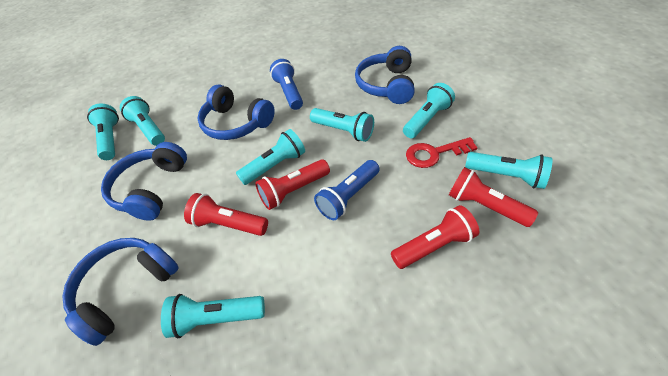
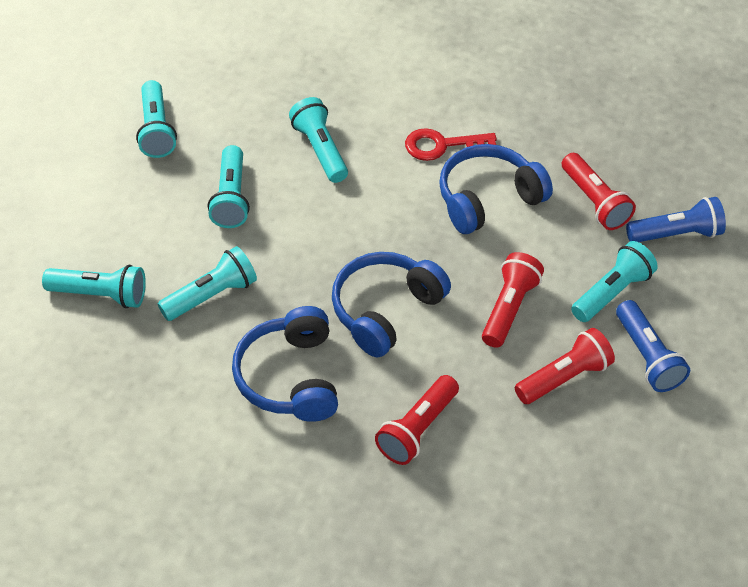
blue headphones: [63,238,179,346] [101,142,187,221] [198,84,275,140] [355,46,415,104] = 4 -> [232,306,338,422] [332,252,451,358] [439,144,553,234] = 3
turquoise flashlight: [87,104,119,160] [120,96,165,146] [161,294,265,338] [236,129,305,185] [310,108,374,142] [403,83,455,138] [465,152,553,189] = 7 -> [42,264,146,308] [136,80,177,158] [158,246,257,321] [207,145,250,228] [289,97,348,183] [571,241,658,322] = 6

